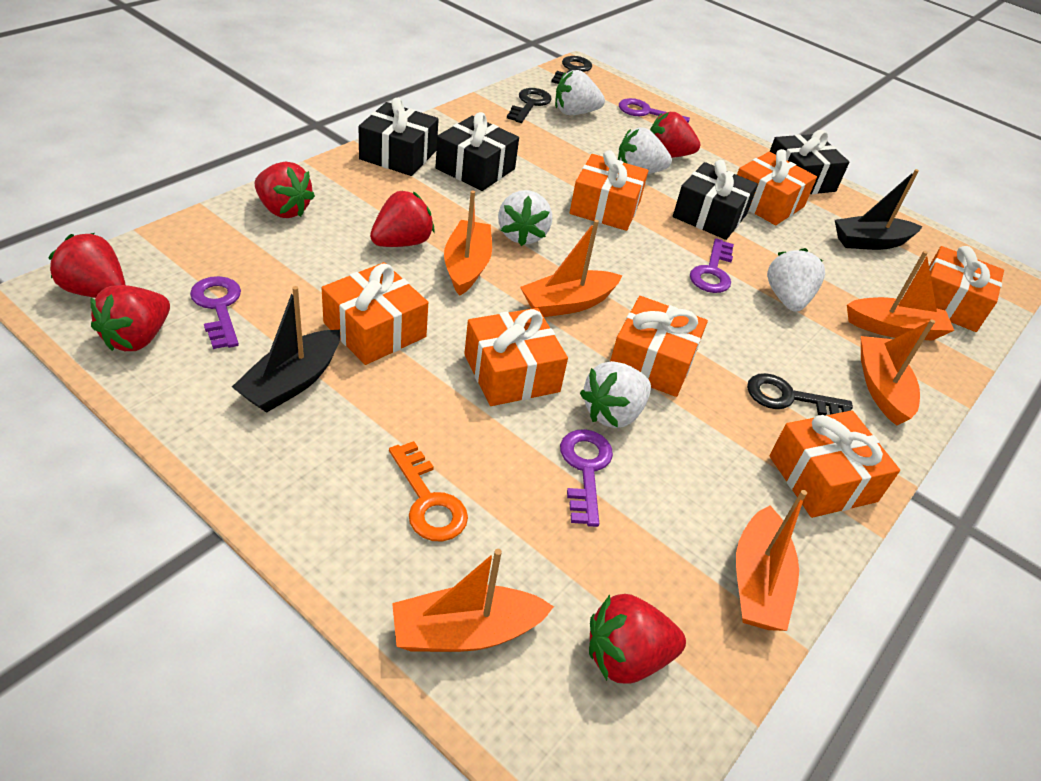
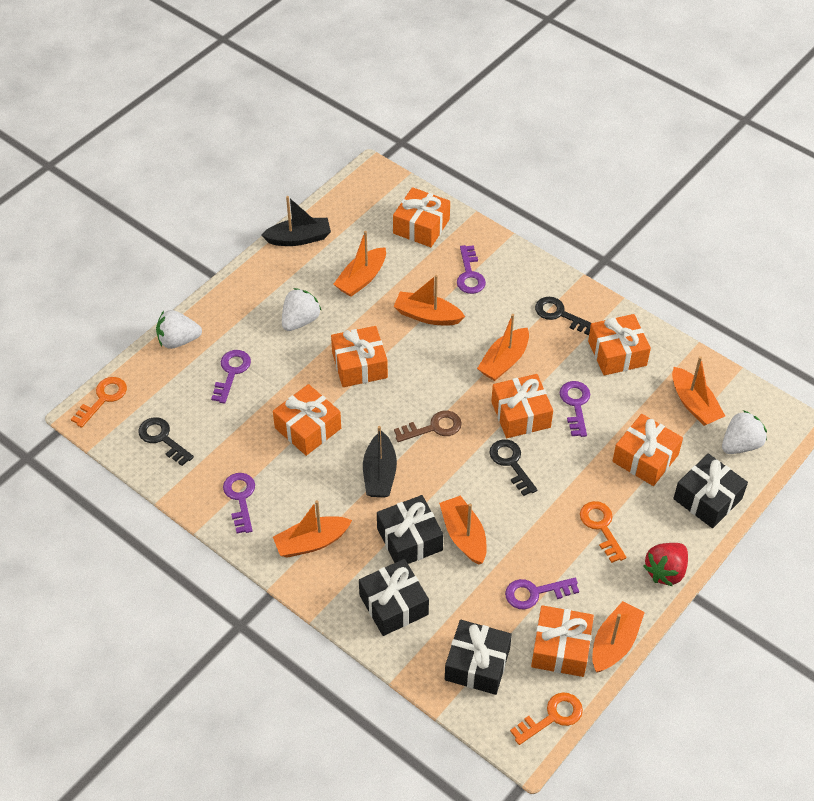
brown key: none = 0 -> [394,410,462,442] = 1
orange boat: [392,549,554,652] [444,190,492,296] [520,220,622,317] [736,490,807,631] [847,251,954,341] [861,319,935,425] = 6 -> [273,500,352,558] [333,231,386,297] [393,275,465,326] [439,495,487,564] [477,314,529,381] [592,601,645,673] [672,356,725,426] = 7
orange key: [389,441,468,542] = 1 -> [71,377,127,428] [510,692,583,745] [580,501,626,563] = 3
purple key: [190,276,241,349] [560,429,613,527] [619,98,690,123] [690,238,734,293] = 4 -> [211,350,251,404] [223,473,255,534] [457,245,486,294] [505,578,579,610] [559,381,590,437] = 5
red strawberry: [48,233,125,298] [91,285,170,351] [254,162,315,218] [370,191,435,247] [589,594,686,684] [650,112,700,158] = 6 -> [643,543,688,587] = 1
white strawberry: [498,190,552,246] [555,70,605,115] [580,361,651,428] [618,127,672,174] [767,248,825,312] = 5 -> [156,310,202,349] [282,288,322,331] [722,410,767,454] = 3

